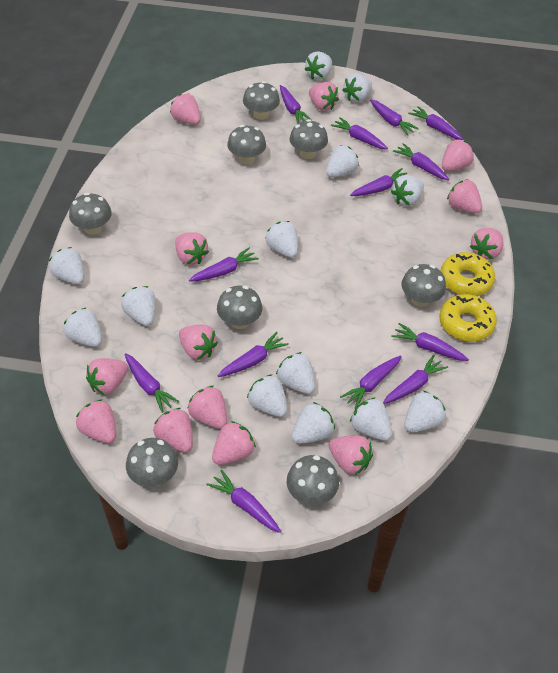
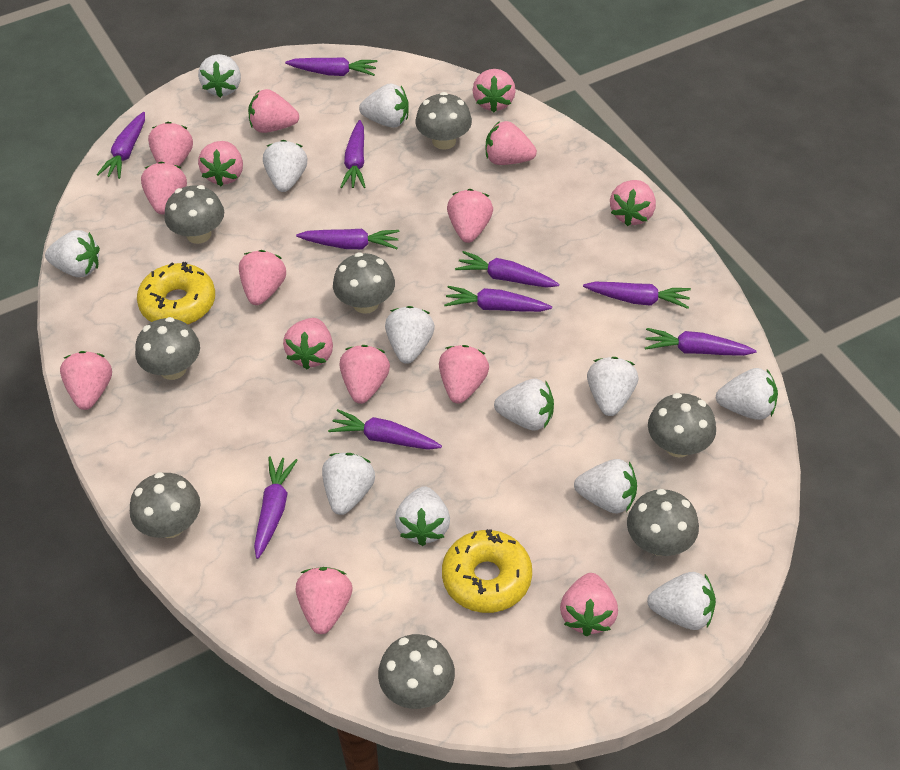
pink strawberry: [76,399,116,443] [86,358,128,395] [154,408,193,453] [170,94,201,125] [175,232,209,265] [179,324,218,360] [187,386,227,429] [212,421,256,465] [309,82,339,111] [329,436,373,475] [442,139,474,171] [447,179,482,213] [470,228,503,260] = 13 -> [60,351,112,410] [141,161,187,214] [148,122,193,166] [198,141,243,186] [239,250,286,305] [248,89,299,133] [283,318,333,369] [296,567,353,634] [340,345,390,404] [439,345,489,404] [447,189,493,243] [473,69,516,113] [486,121,537,165] [560,573,618,636] [610,180,656,226] = 15
purple carrot: [125,353,179,413] [189,247,259,282] [206,469,281,533] [218,332,289,377] [280,85,312,124] [331,117,388,150] [340,355,402,409] [350,168,407,196] [370,99,419,136] [383,355,448,404] [392,323,469,361] [393,143,449,180] [408,106,463,140] = 13 -> [97,112,145,179] [254,457,298,559] [285,57,378,76] [296,229,400,249] [328,409,442,450] [340,120,366,188] [444,286,552,312] [455,251,559,288] [583,282,691,309] [645,328,757,356] = 10
white strawberry: [49,247,85,284] [64,308,102,347] [121,286,156,326] [247,374,288,417] [265,221,298,258] [276,352,315,394] [292,402,335,444] [305,51,332,80] [326,145,359,177] [342,74,372,102] [350,397,392,441] [391,175,424,206] [404,391,446,432] = 13 -> [45,230,100,277] [198,54,241,98] [263,140,308,192] [322,453,375,515] [359,83,409,128] [385,306,435,364] [395,486,450,546] [494,379,554,431] [574,459,637,513] [587,357,639,416] [647,572,716,630] [716,368,778,420] = 12

